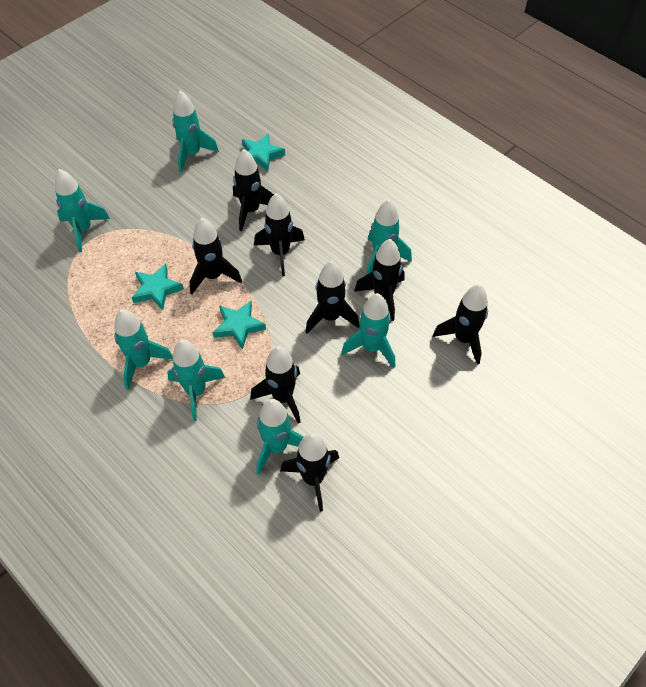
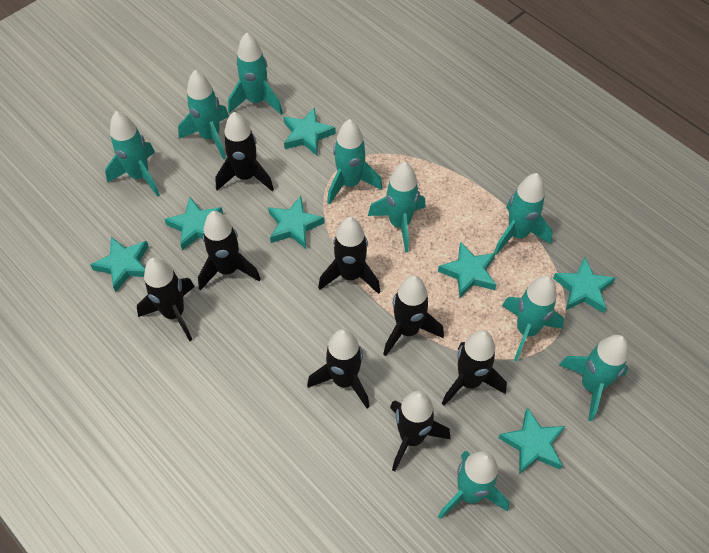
turquoise rocket: [55,169,110,252] [114,310,173,390] [167,340,225,421] [172,91,219,173] [257,399,304,475] [341,293,395,369] [366,199,412,275] = 7 -> [105,111,160,197] [178,70,229,159] [228,32,283,115] [327,119,383,205] [368,162,426,253] [438,451,509,519] [494,173,553,255] [502,276,564,362] [559,335,628,421] = 9
turquoise star: [132,264,184,310] [213,301,266,350] [242,133,285,172] = 3 -> [90,237,149,292] [164,197,223,251] [268,196,325,249] [284,108,336,156] [438,242,496,298] [498,407,565,474] [553,257,616,313] = 7

